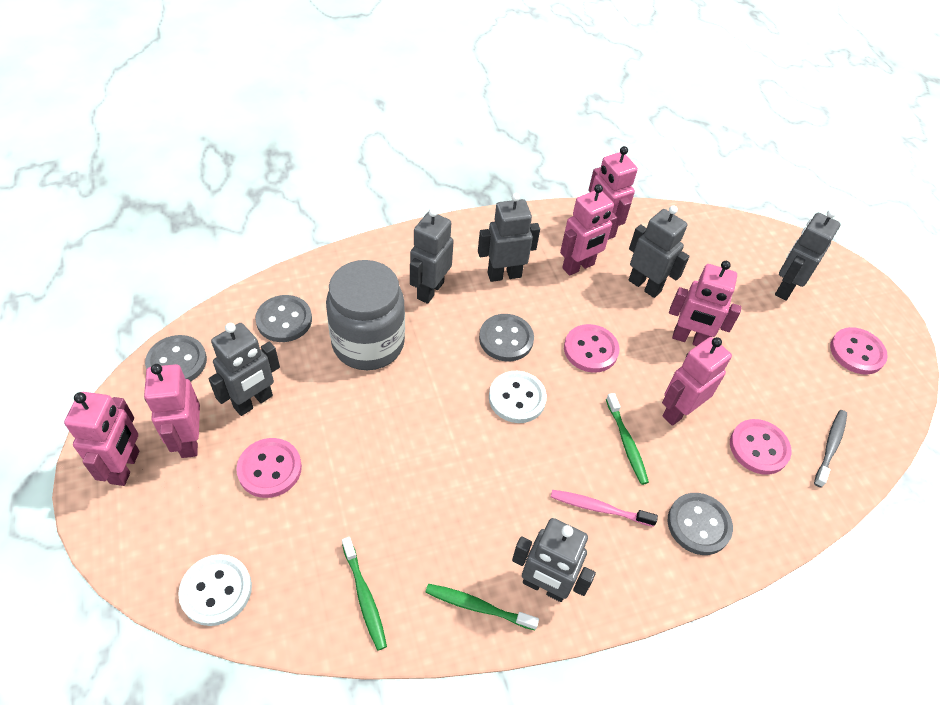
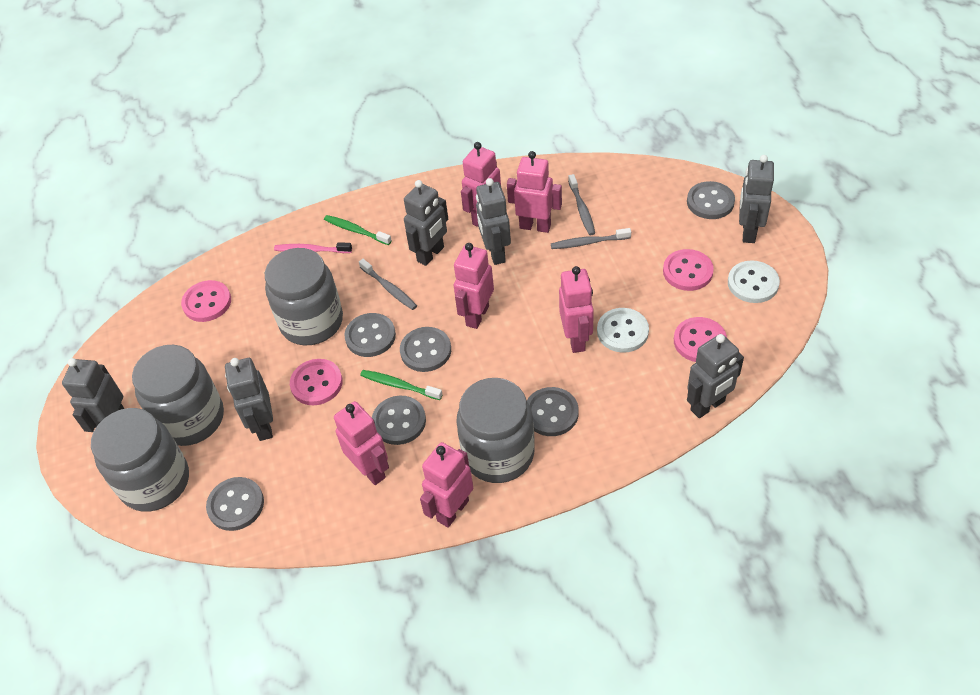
green toothbrush: [342,537,387,651] [425,584,539,631] [606,393,649,485] = 3 -> [324,215,392,245] [360,370,443,400] = 2
grey button: [145,335,207,382] [255,295,312,342] [479,314,534,362] [668,493,733,555] = 4 -> [206,477,264,531] [344,313,396,357] [372,396,426,445] [400,327,451,372] [527,387,579,436] [687,181,735,219] = 6
grey jar: [326,260,405,370] = 1 -> [91,408,189,512] [132,345,224,446] [265,248,343,346] [456,378,535,483] = 4
grey toothbrush: [814,410,847,487] = 1 -> [359,259,417,310] [551,228,631,249] [568,174,595,235] = 3

